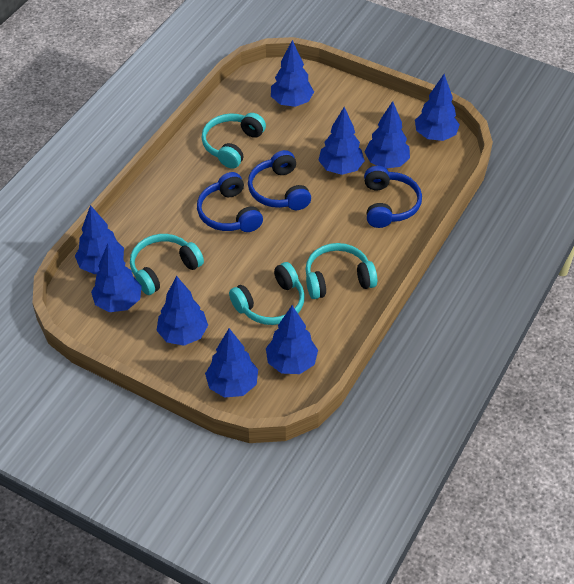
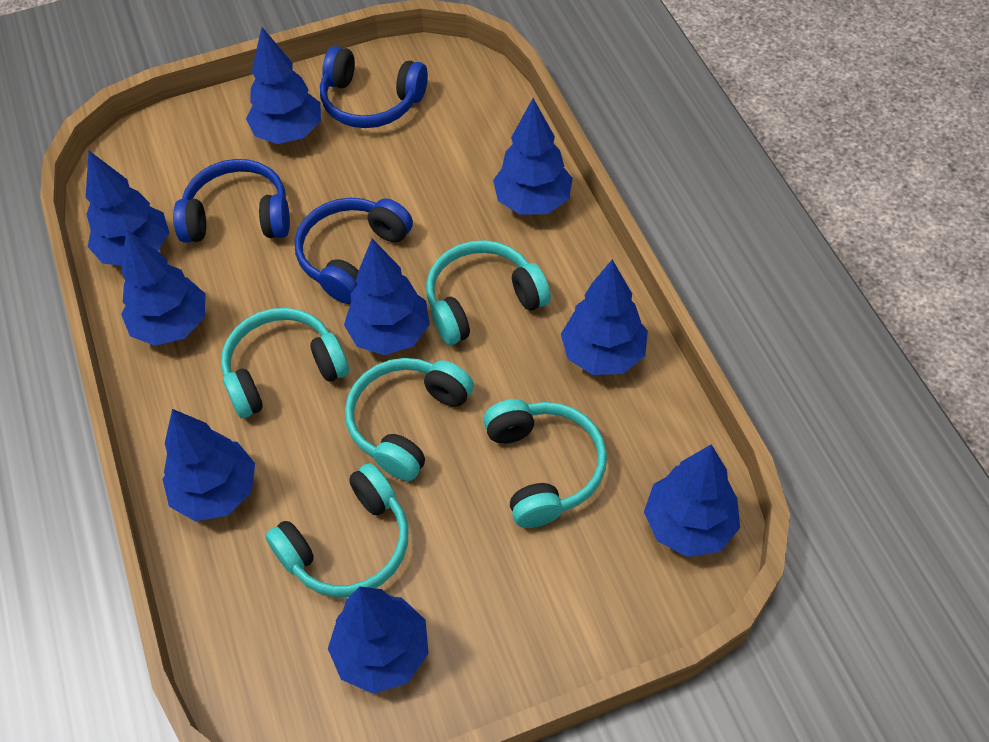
turquoise headphones: [130,234,204,295] [201,113,266,169] [229,262,305,325] [305,243,377,299] = 4 -> [221,308,349,418] [265,463,409,597] [345,358,474,481] [426,240,551,345] [483,399,607,528] = 5

